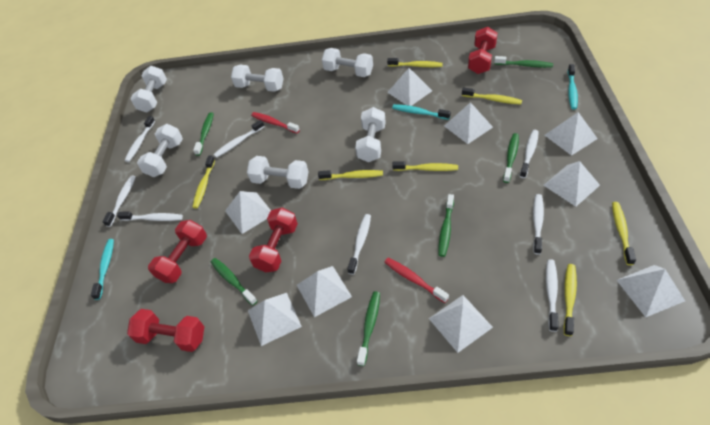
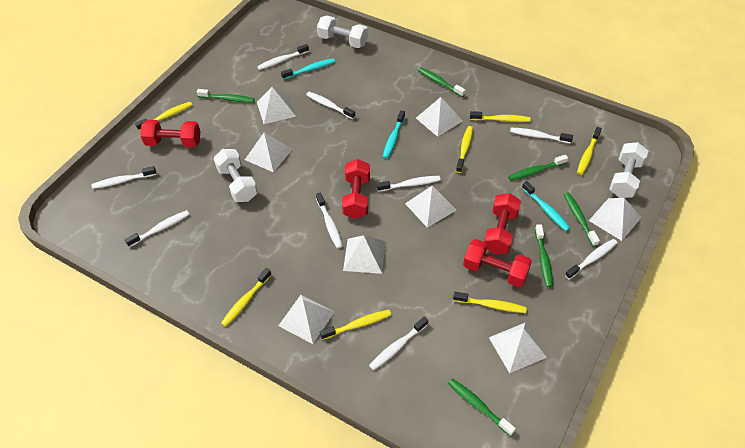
red toothbrush: [251,112,300,133] [385,258,449,303] = 2 -> none = 0
white dumbbell: [131,66,167,113] [137,124,183,177] [231,65,283,92] [247,156,309,189] [322,48,373,77] [355,107,386,162] = 6 -> [213,149,258,202] [317,15,368,48] [610,142,648,198] = 3
white pyramid: [225,191,271,234] [248,293,302,346] [297,266,352,317] [387,68,432,106] [429,295,493,353] [444,102,493,144] [543,161,600,207] [544,112,598,156] [617,265,685,317] = 9 -> [245,132,292,172] [257,87,296,124] [278,295,334,344] [343,235,386,274] [405,185,456,228] [416,97,462,137] [489,323,547,373] [589,198,641,241] = 8
white toothbrush: [103,175,136,227] [117,212,183,221] [125,116,155,162] [213,120,265,158] [347,214,371,275] [520,130,539,178] [533,194,544,255] [546,259,559,332] = 8 -> [92,166,156,189] [125,210,190,247] [257,44,309,70] [306,92,355,119] [316,192,343,248] [369,316,428,370] [377,176,441,192] [510,127,573,144] [565,239,617,279] = 9

